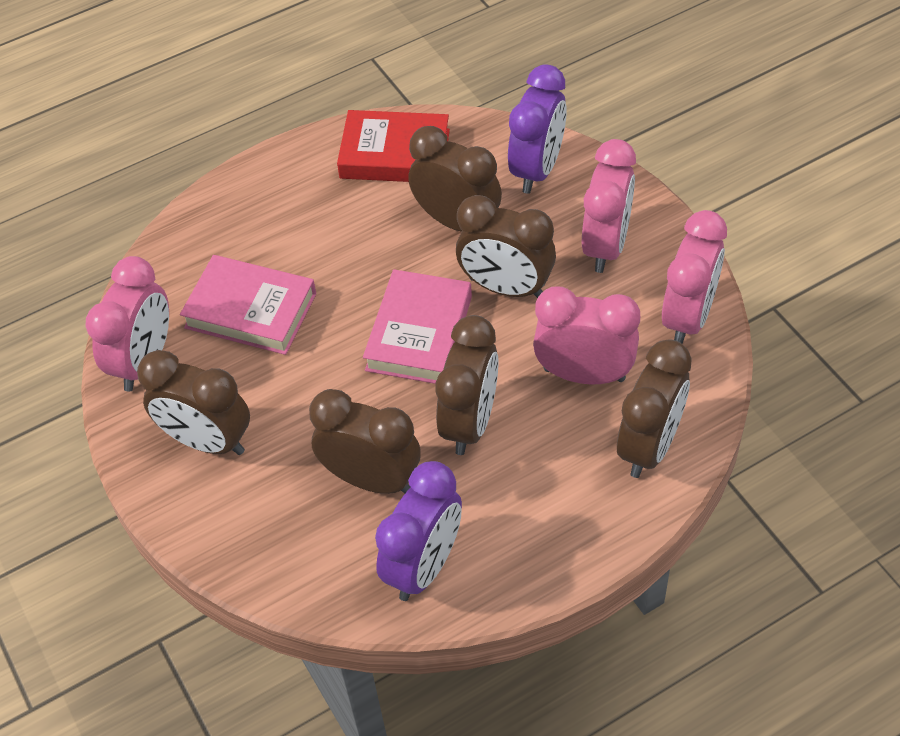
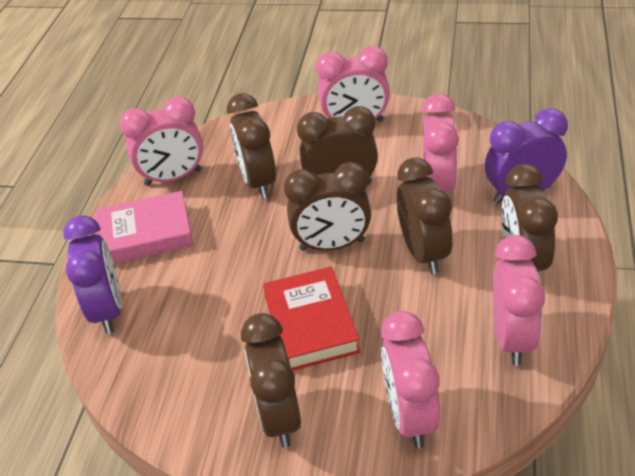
pink book: [180,255,316,355] [363,269,472,384] = 2 -> [95,191,194,264] = 1
pink clock: [85,256,169,391] [533,286,640,385] [582,139,636,273] [662,210,727,344] = 4 -> [120,97,203,186] [316,46,390,122] [381,311,440,448] [422,94,459,192] [492,235,545,366] = 5

